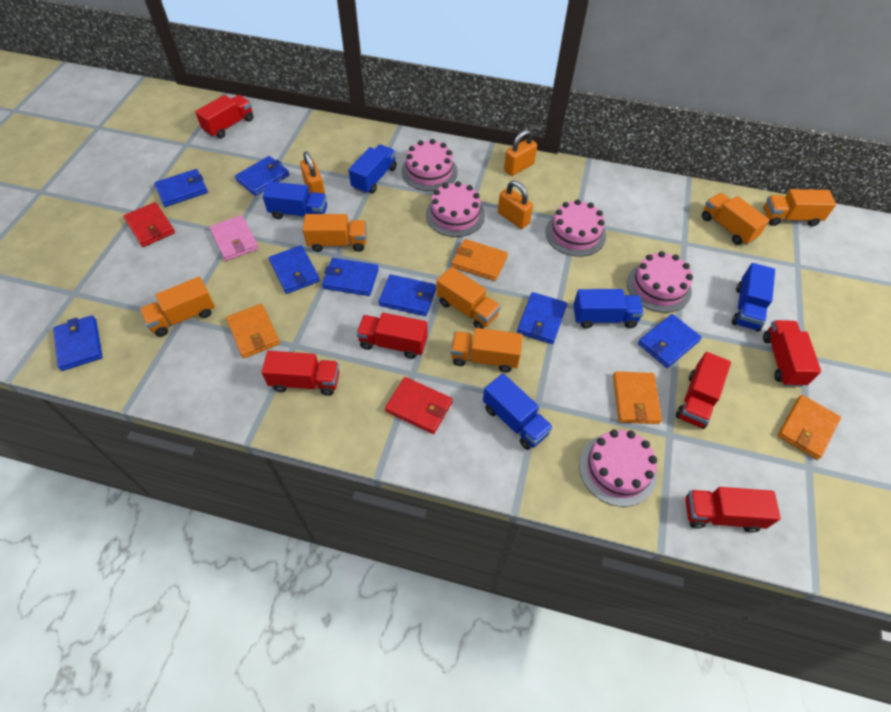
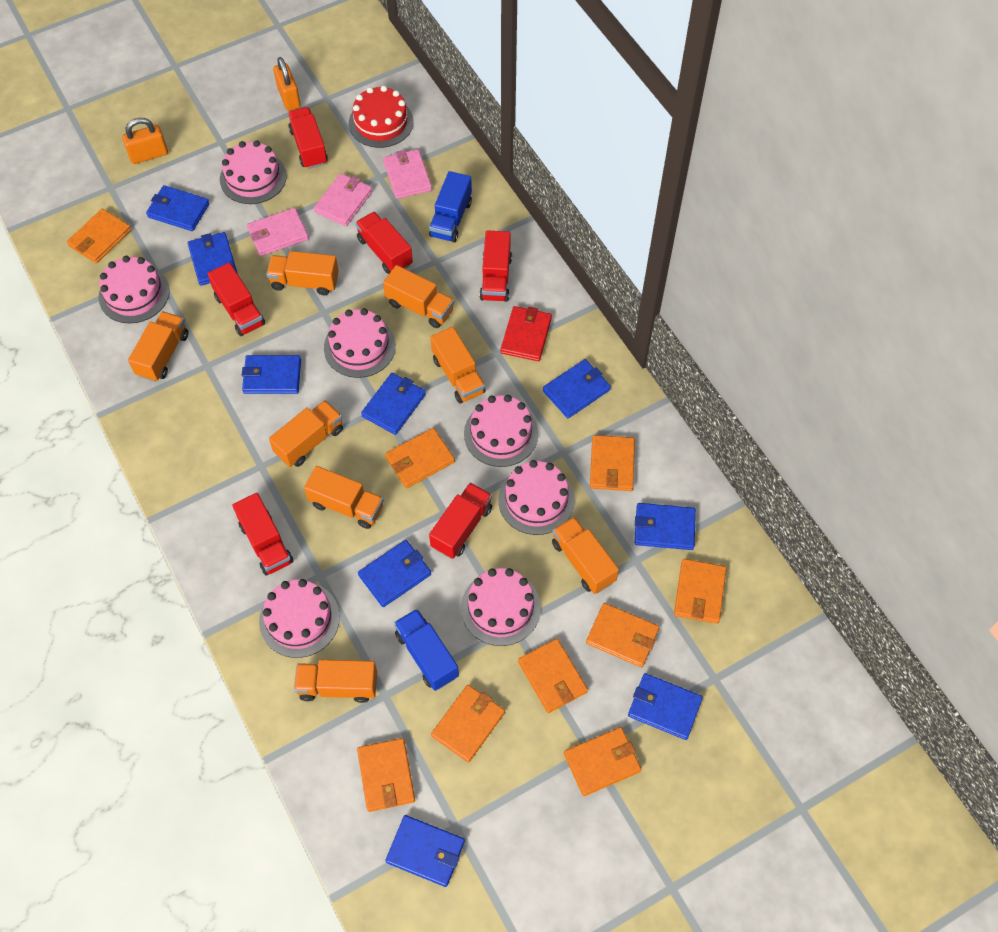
blue truck: [262,181,327,219] [349,144,397,194] [483,374,553,450] [573,289,644,329] [732,263,775,331] = 5 -> [394,609,459,691] [429,171,472,242] = 2
blue wallet: [53,315,103,371] [154,169,208,207] [235,156,289,196] [269,245,320,294] [322,258,379,296] [379,274,436,316] [517,292,567,344] [638,314,702,368] = 8 -> [146,185,210,231] [188,232,238,286] [242,355,301,394] [358,540,431,607] [361,373,426,435] [385,815,465,887] [543,359,611,418] [628,673,703,740] [635,503,696,550] = 9
orange padlock: [300,151,325,194] [498,181,533,229] [504,130,537,176] = 3 -> [122,118,168,164] [273,57,301,111] = 2
orange truck: [139,276,215,337] [303,214,367,252] [436,267,501,329] [451,328,523,372] [702,193,770,245] [764,189,836,226] = 6 -> [128,311,189,382] [266,251,339,295] [269,400,343,467] [294,660,377,703] [304,466,384,529] [383,265,454,328] [431,327,486,403] [552,517,619,594] = 8
orange wallet: [226,304,280,358] [451,239,508,281] [613,371,662,424] [778,395,841,460] = 4 -> [67,209,131,263] [357,738,415,812] [385,428,455,488] [431,685,505,762] [518,638,588,713] [564,727,641,796] [586,603,659,667] [590,435,635,491] [674,559,727,624] = 9
pink cake: [402,139,458,191] [426,181,485,237] [545,199,606,257] [579,430,657,507] [627,251,693,313] = 5 -> [99,256,170,323] [220,140,287,204] [259,579,340,658] [324,308,396,378] [461,568,541,646] [464,395,538,467] [498,460,575,535] = 7
pink wallet: [209,215,259,261] = 1 -> [247,208,309,256] [314,173,372,226] [383,149,432,199] = 3
red cake: none = 0 -> [349,86,414,148] = 1
red wallet: [123,202,175,247] [385,377,453,434] = 2 -> [501,306,552,361] = 1

